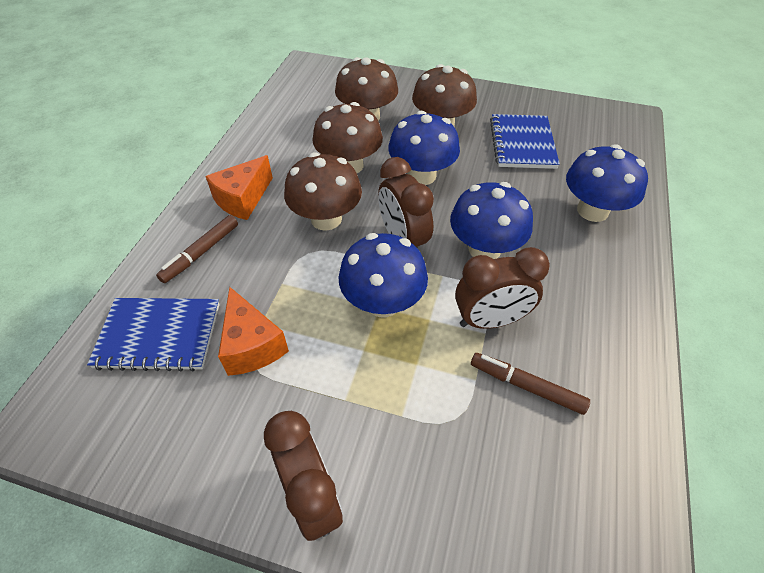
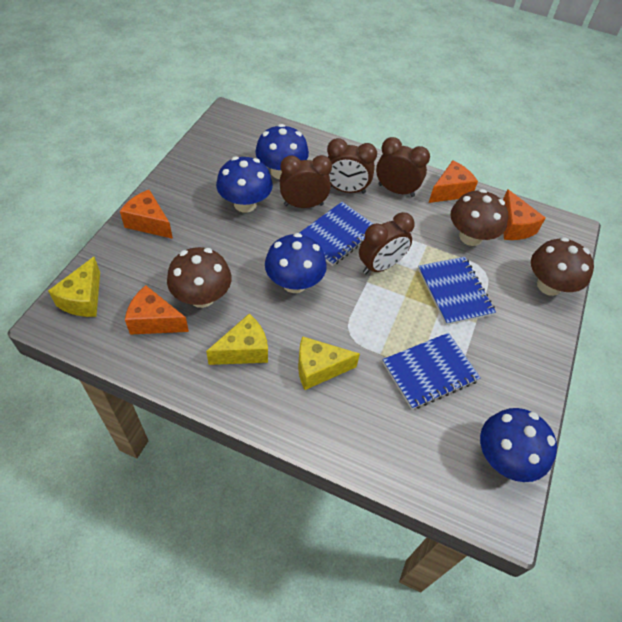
blue notebook: [87,298,220,372] [490,114,560,169] = 2 -> [299,202,373,266] [382,333,481,410] [418,257,496,325] = 3
brown clock: [264,411,343,541] [378,157,434,249] [455,247,550,329] = 3 -> [280,155,332,208] [327,138,377,194] [359,212,415,274] [376,137,430,197] = 4
brown marker: [156,215,238,283] [471,353,590,415] = 2 -> none = 0
brown mushroom: [284,152,362,231] [313,102,383,173] [335,57,398,121] [412,64,477,127] = 4 -> [167,247,232,308] [450,189,508,246] [531,237,594,296] = 3
orange cheese: [205,155,273,220] [218,287,289,376] = 2 -> [120,190,173,239] [125,285,189,335] [429,160,478,203] [503,189,546,240] = 4
yellow cheese: none = 0 -> [48,257,100,317] [206,314,268,365] [298,336,360,390] = 3

